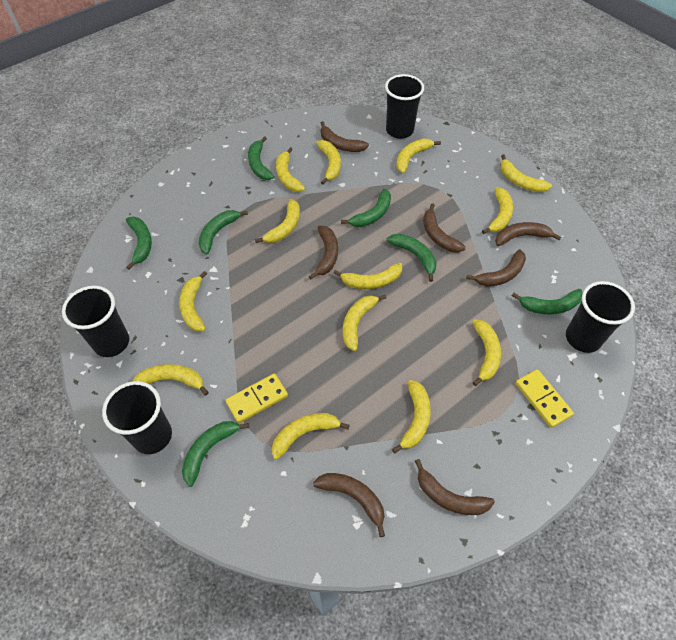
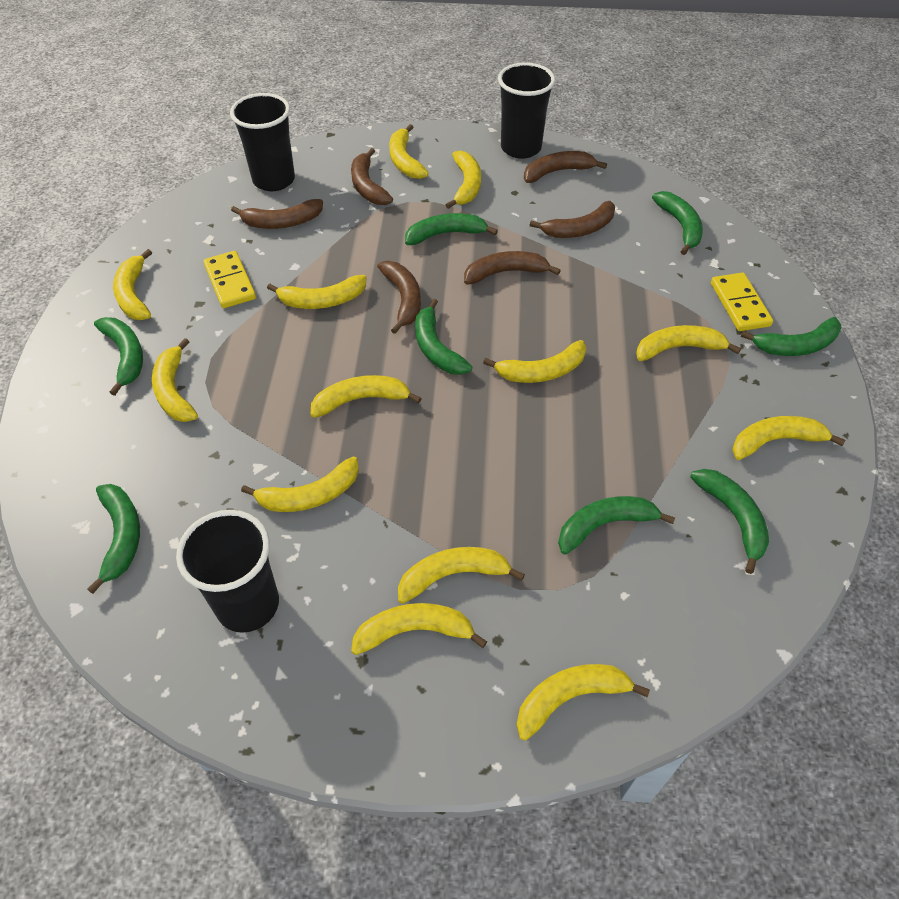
black cup: [62,286,129,357] [102,381,172,454] [385,74,424,139] [566,281,635,353] = 4 -> [176,510,279,633] [230,93,295,191] [498,62,555,159] = 3
brown banana: [309,226,338,279] [313,473,385,537] [320,121,369,152] [415,459,495,515] [423,203,466,253] [466,249,526,287] [495,222,561,246] = 7 -> [231,199,323,229] [351,148,393,205] [377,261,421,334] [464,251,561,285] [524,151,607,183] [530,201,615,238] = 6
green banana: [126,217,152,270] [182,421,249,487] [199,210,248,254] [248,136,274,180] [341,189,391,227] [387,234,437,282] [512,289,583,314] = 7 -> [87,484,140,594] [94,317,143,396] [405,213,498,245] [415,299,472,375] [558,496,675,555] [652,191,703,255] [690,469,769,574] [741,317,841,356] = 8

